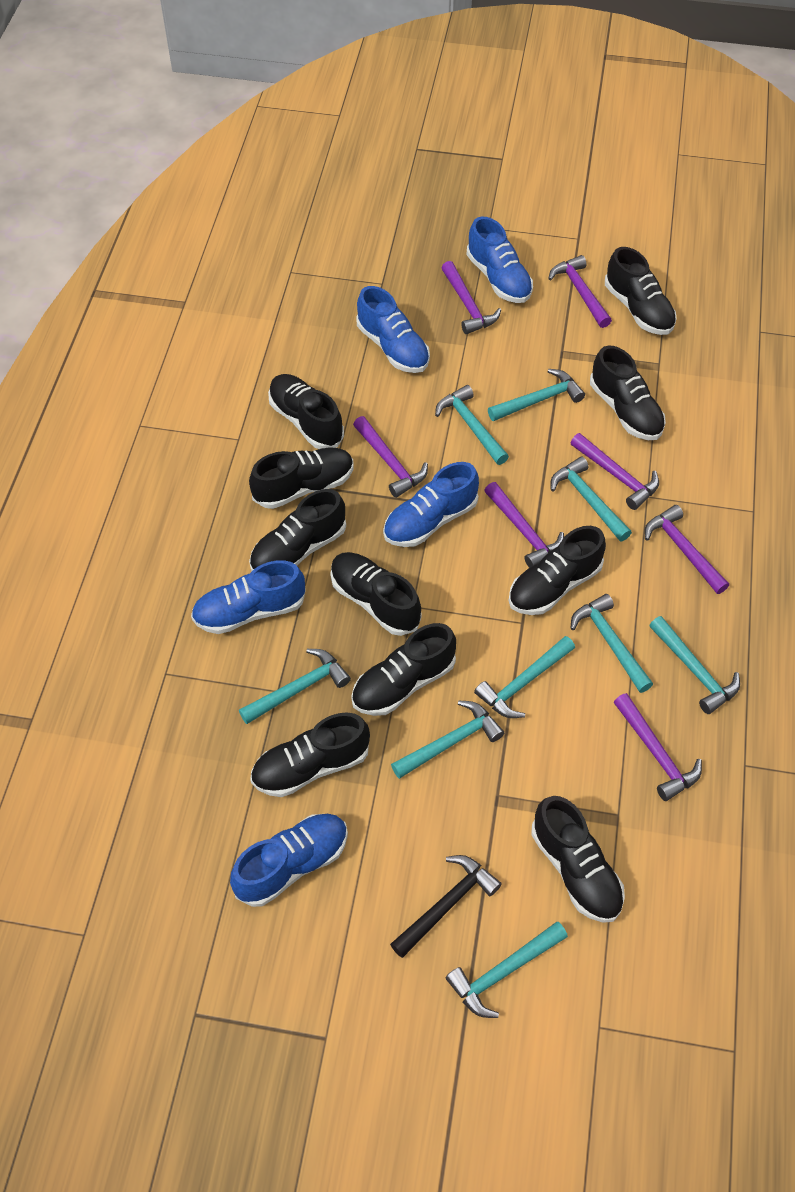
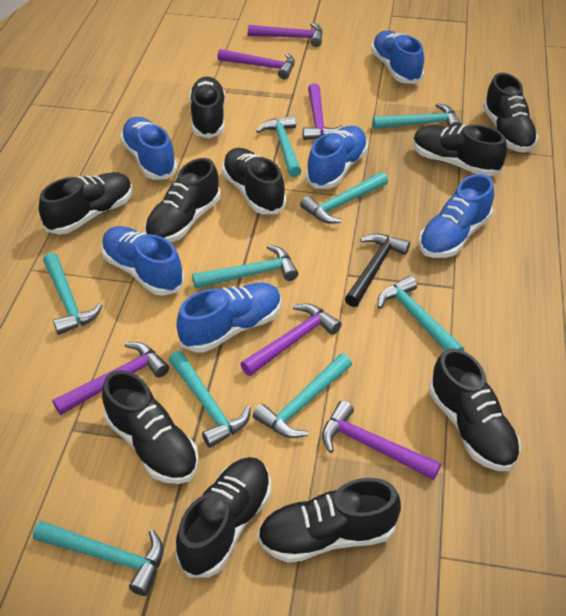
blue shoe: [191,560,306,634] [230,814,348,907] [356,286,430,373] [383,462,479,547] [466,216,533,303] = 5 -> [101,226,184,296] [120,117,177,179] [176,283,282,352] [306,126,368,189] [371,31,424,84] [419,174,494,258] = 6
purple hammer: [353,416,428,498] [442,261,501,334] [484,482,564,568] [548,255,612,328] [571,433,659,510] [614,693,702,801] [645,505,729,594] = 7 -> [52,342,169,415] [217,49,295,79] [240,303,342,376] [248,22,323,47] [303,83,344,140] [322,401,441,480] = 6

